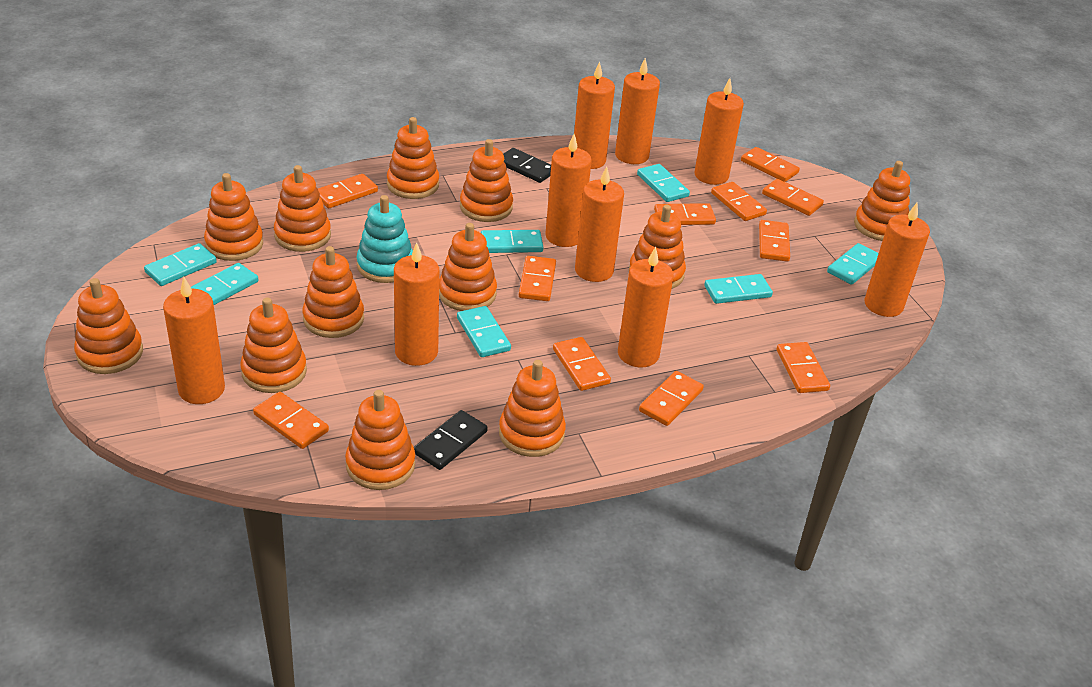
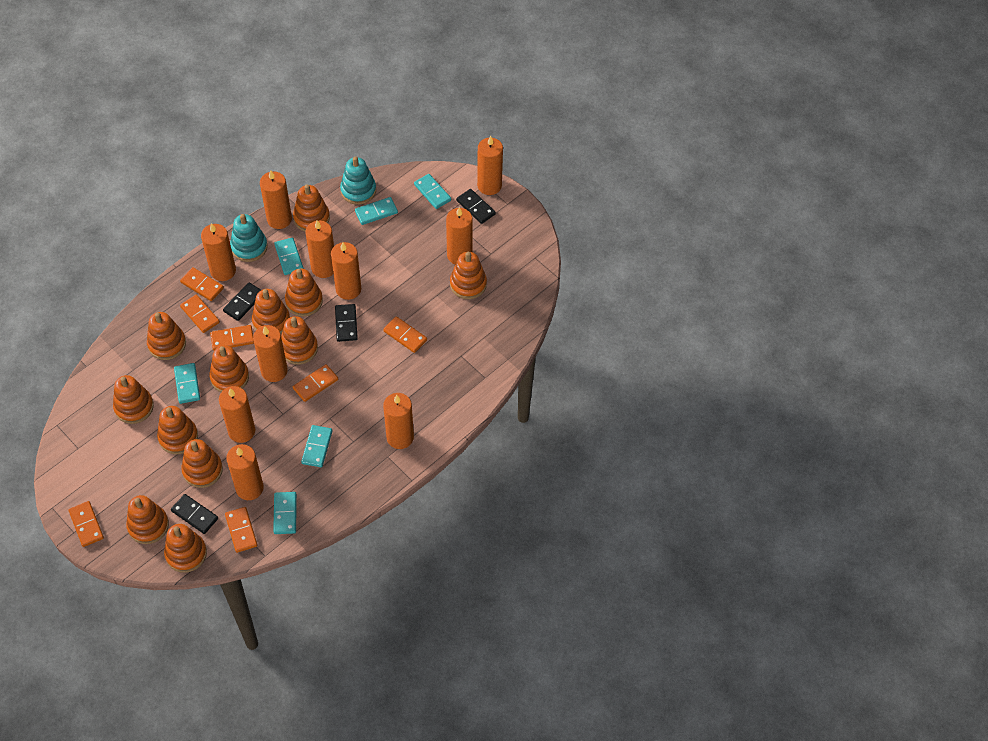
black domino: [414,410,488,470] [503,148,551,183] = 2 -> [171,494,218,534] [223,283,261,321] [335,304,358,342] [456,189,496,224] = 4
orange candle: [163,277,225,404] [394,242,439,366] [546,134,592,247] [574,61,615,169] [575,166,624,282] [615,58,660,164] [618,247,674,368] [695,78,744,185] [865,203,930,317] = 9 -> [201,223,236,281] [219,386,255,443] [226,444,264,500] [253,325,288,382] [260,170,292,229] [306,220,334,278] [331,242,361,300] [383,393,414,449] [446,207,473,265] [477,136,503,195] = 10
orange domino: [253,392,329,449] [318,174,378,208] [519,256,556,301] [553,337,611,391] [639,371,704,426] [654,203,716,225] [711,182,767,221] [741,147,800,182] [759,220,790,261] [762,179,824,216] [776,342,830,393] = 11 -> [69,501,104,547] [180,267,224,301] [180,295,220,333] [210,325,254,350] [225,507,258,553] [293,364,338,402] [383,316,427,353] = 7
turquoise domino: [144,243,217,286] [191,263,258,305] [457,306,511,357] [481,230,543,253] [637,164,690,202] [704,274,773,304] [827,243,879,285] = 7 -> [174,363,200,404] [273,492,297,534] [274,238,304,275] [301,425,332,467] [355,197,398,225] [414,174,451,209] = 6
turquoise stacking toy: [356,195,413,283] = 1 -> [230,214,267,262] [340,156,376,205] = 2

